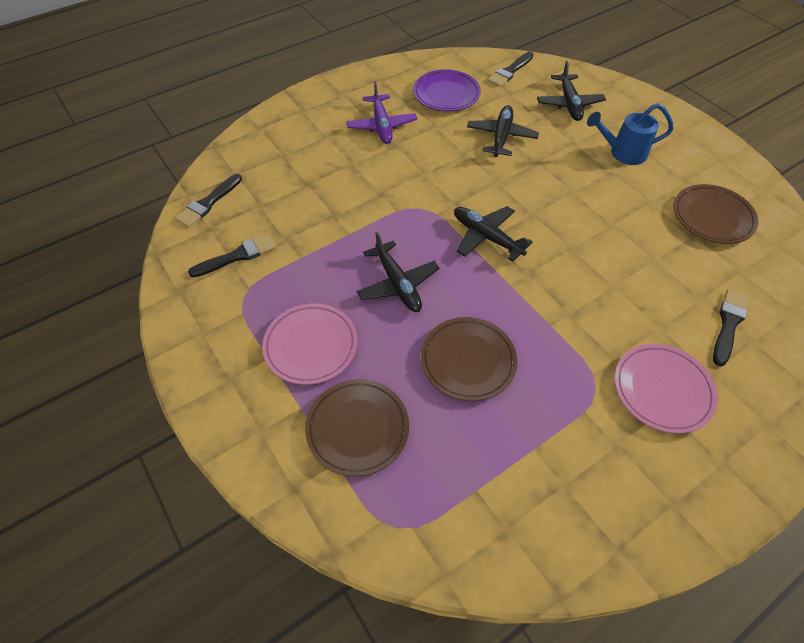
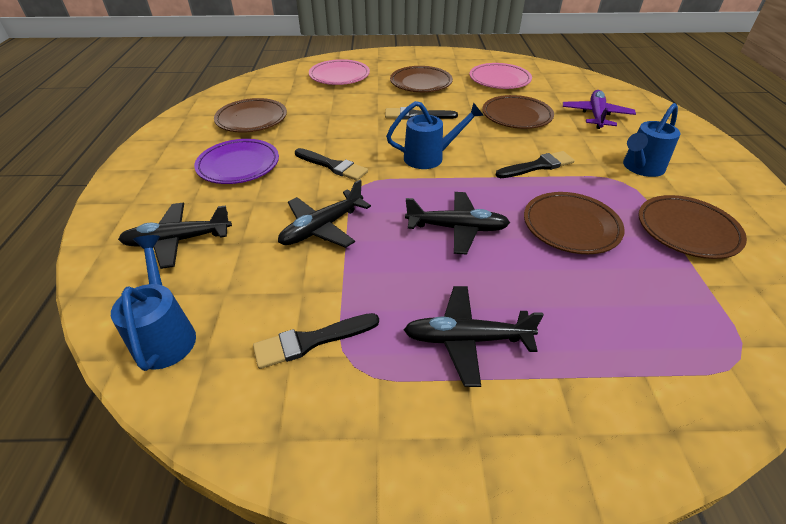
blue watering can: [587,103,674,165] = 1 -> [111,235,196,371] [386,101,484,169] [623,103,680,177] = 3
brown plate: [305,379,409,477] [421,317,517,401] [673,184,758,244] = 3 -> [214,98,287,133] [390,66,453,92] [482,95,554,129] [524,192,625,254] [639,195,747,259] = 5

